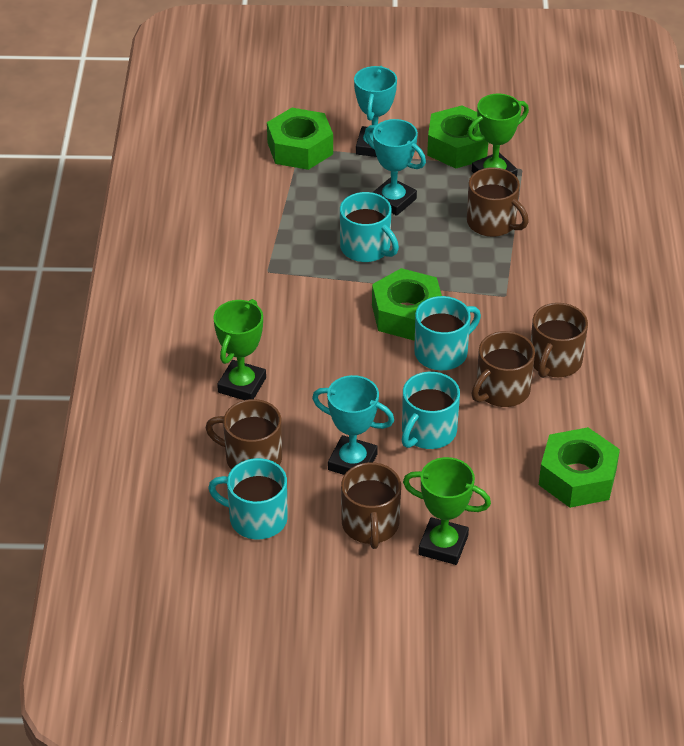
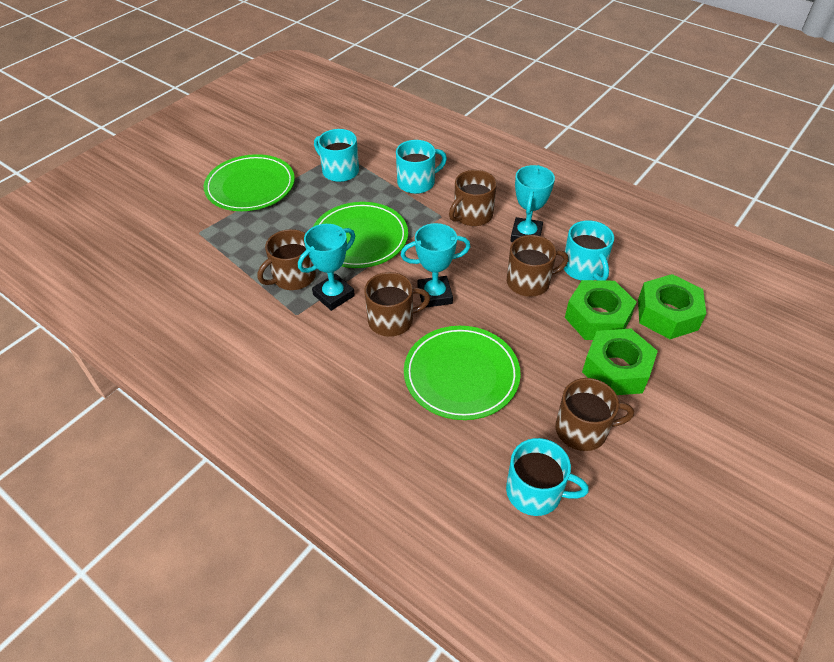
green nut: [267,108,333,170] [372,268,442,340] [427,106,489,169] [539,427,620,508] = 4 -> [565,280,637,340] [582,329,658,395] [638,274,707,339] = 3
green plate: none = 0 -> [204,154,295,211] [313,202,408,268] [404,326,521,420] = 3
green trophy: [213,299,266,400] [403,457,491,565] [467,94,529,177] = 3 -> none = 0

